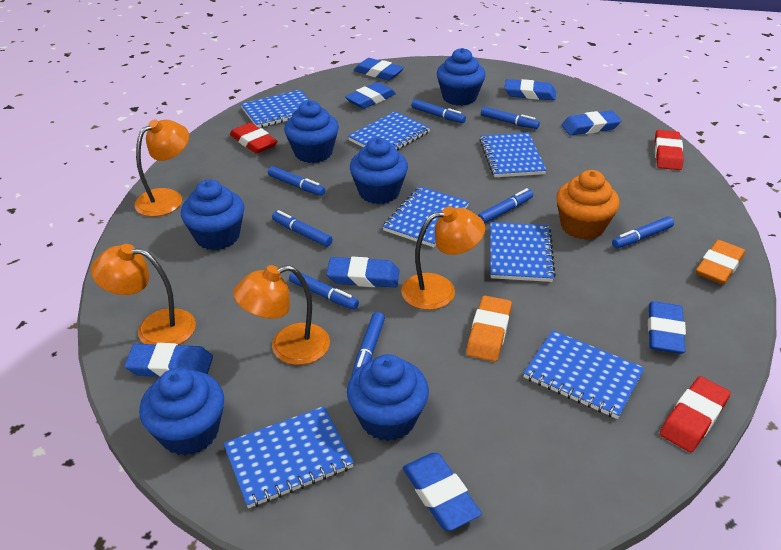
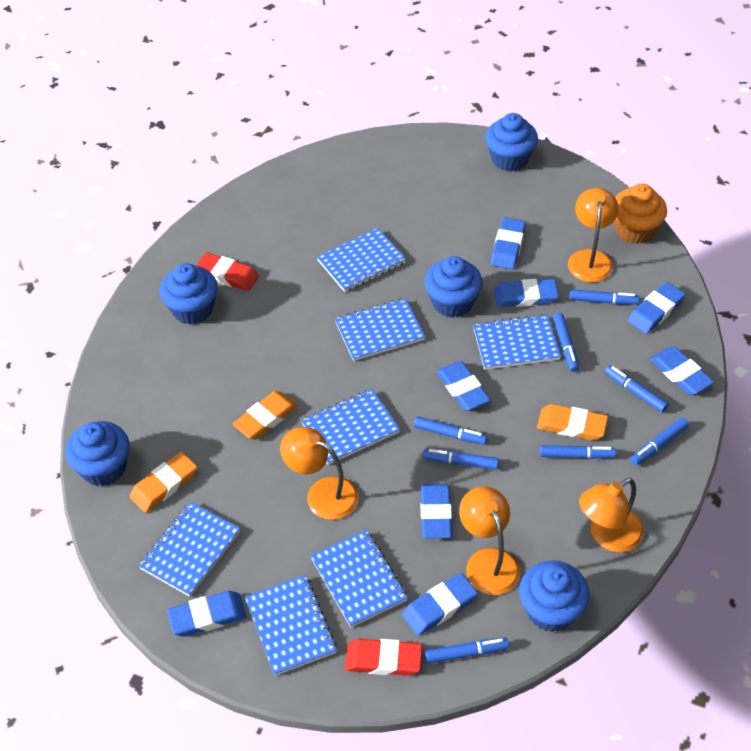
blue cupcake: [139,368,224,455] [181,180,245,250] [284,100,339,163] [347,354,429,441] [350,138,408,204] [437,48,485,106] = 6 -> [65,421,130,486] [160,263,218,324] [425,256,483,318] [485,113,538,171] [519,561,590,632] = 5
orange eraser: [466,296,512,362] [696,240,745,285] = 2 -> [130,452,197,513] [233,391,298,440] [537,404,608,440] = 3
red eraser: [230,123,278,154] [655,130,684,170] [660,376,731,452] = 3 -> [196,252,259,291] [345,639,422,676] = 2

